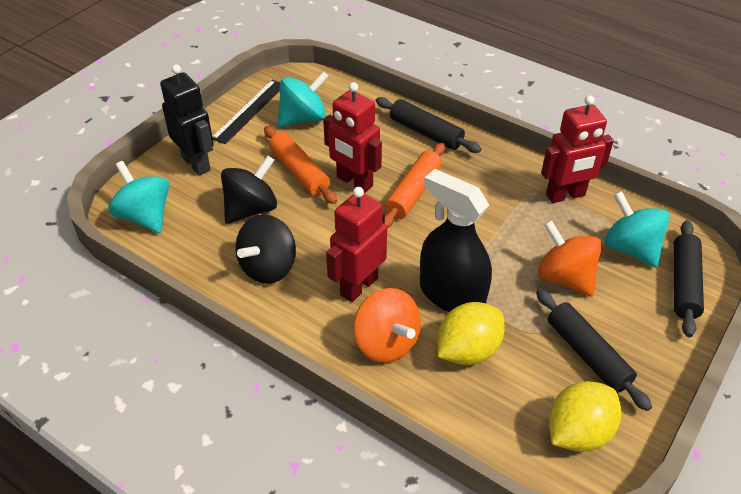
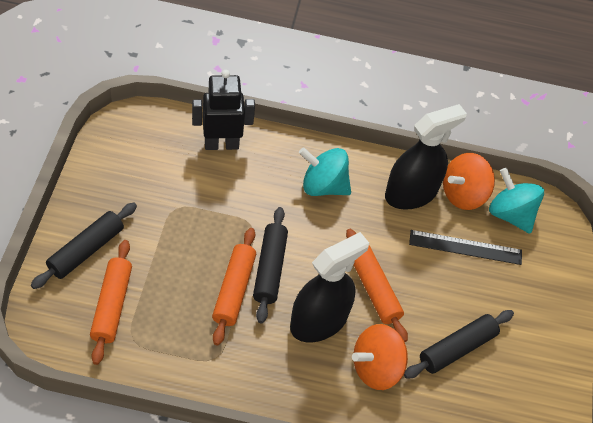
black spinning top: [221,155,277,224] [236,214,296,284] = 2 -> none = 0
black spray bottle: [420,169,492,312] = 1 -> [290,232,369,342] [385,104,467,210] = 2
orange rolling pin: [264,126,337,204] [385,143,445,228] = 2 -> [90,240,132,365] [212,228,256,346] [346,229,408,342] = 3
red robot: [323,82,382,193] [326,187,387,302] [541,96,614,203] = 3 -> none = 0
turquoise spinning top: [108,161,169,233] [278,71,329,127] [605,191,670,267] = 3 -> [299,147,351,196] [489,168,544,234] = 2
yellow lemon: [438,302,505,365] [549,381,621,452] = 2 -> none = 0

